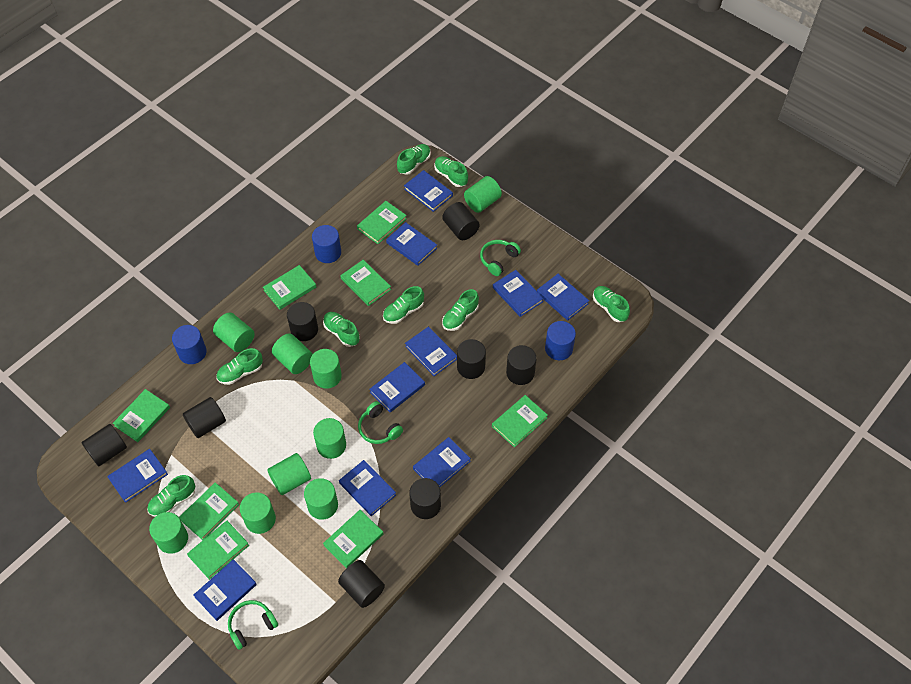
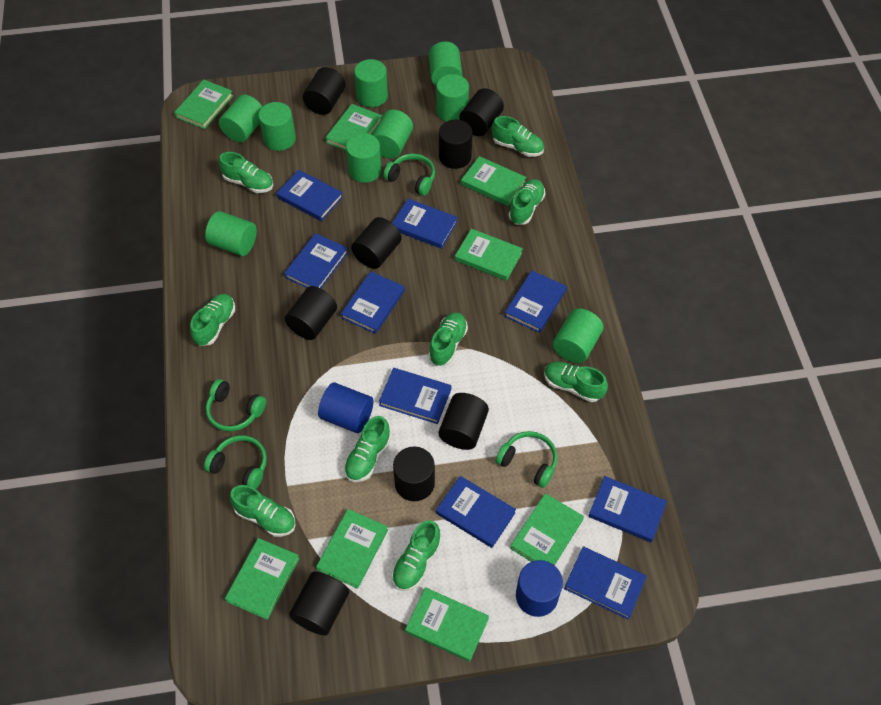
blue book: [107,449,168,503] [193,559,257,621] [339,460,396,516] [369,362,425,412] [386,222,437,266] [404,170,453,212] [405,327,457,376] [413,437,471,487] [493,270,544,317] [537,274,589,321] = 10 -> [277,170,343,221] [284,233,348,288] [341,271,405,334] [379,368,451,424] [392,199,458,249] [436,476,516,548] [504,270,567,333] [564,546,647,620] [588,476,667,543] = 9
blue cylinder: [172,325,207,364] [312,225,341,263] [545,321,576,360] = 3 -> [318,382,373,433] [516,560,563,617] = 2
green headphones: [228,600,278,650] [358,401,403,444] [480,240,521,276] = 3 -> [204,435,267,489] [206,379,266,431] [383,154,435,196] [496,431,557,488] = 4
green shoe: [147,475,195,517] [216,348,263,385] [323,312,360,347] [383,286,424,324] [397,144,431,175] [434,156,468,187] [442,289,479,331] [593,286,630,322] = 8 -> [190,294,235,346] [219,152,273,193] [230,485,296,537] [344,416,391,482] [392,520,441,591] [429,312,468,366] [492,116,544,157] [509,179,546,225] [544,362,608,402] = 9

